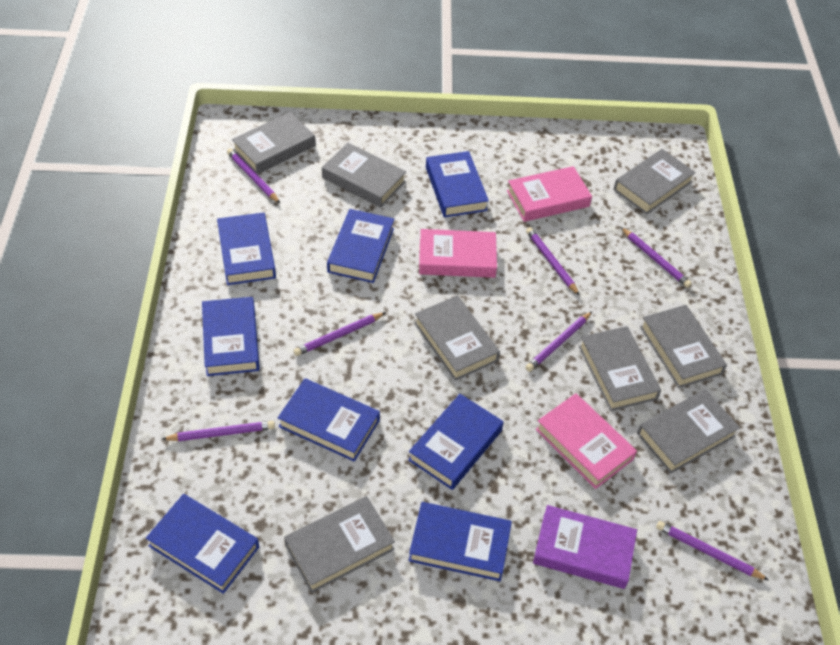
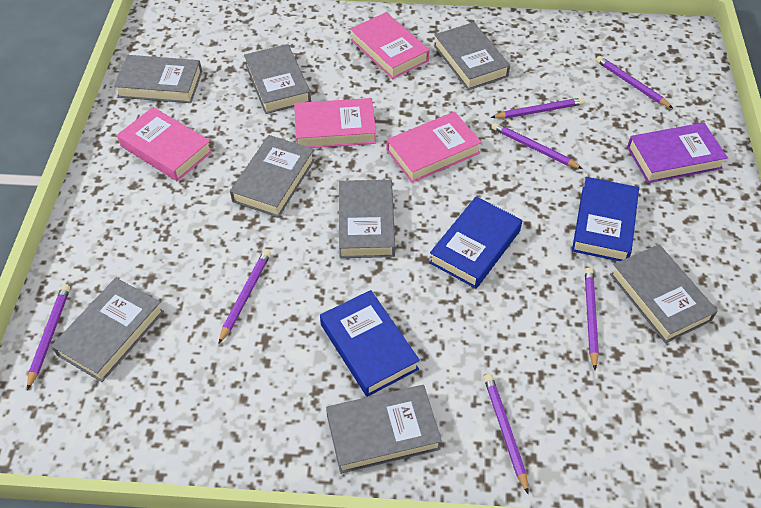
blue book: [146,494,259,594] [202,297,260,376] [217,212,276,285] [278,378,380,462] [327,209,394,283] [408,394,504,490] [409,502,512,581] [426,151,489,217] = 8 -> [320,290,420,397] [429,197,522,289] [572,177,639,261] = 3
pink book: [419,229,497,278] [507,166,592,222] [536,393,637,489] = 3 -> [117,107,212,181] [294,98,376,148] [350,12,430,79] [387,111,482,183] = 4

